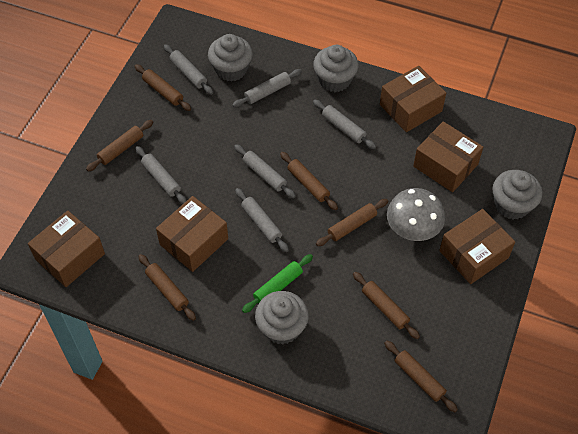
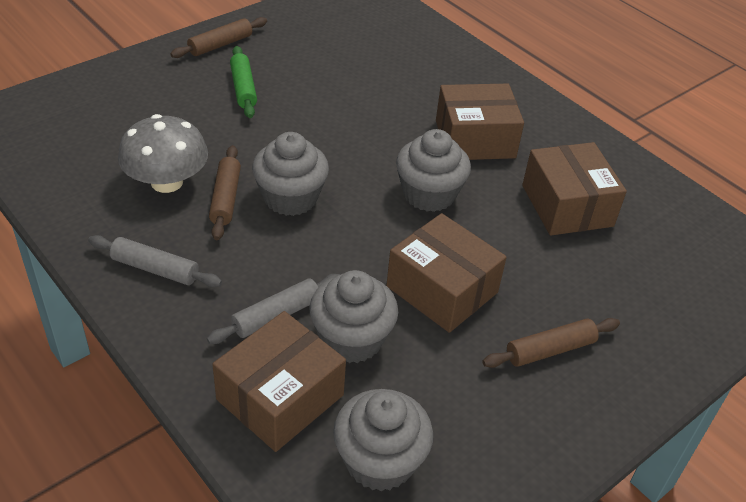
brown box: [28,211,105,287] [156,196,228,272] [380,66,446,132] [413,121,483,192] [439,209,515,284] = 5 -> [212,311,346,452] [386,213,507,333] [436,84,524,160] [522,142,627,236] = 4
brown rolling pin: [86,120,153,171] [135,64,191,111] [138,254,196,321] [280,152,338,210] [316,199,388,246] [353,272,420,339] [384,341,458,412] = 7 -> [170,17,267,58] [209,145,241,240] [482,318,620,368] = 3
grey rolling pin: [135,146,187,204] [164,44,213,95] [232,69,302,107] [234,144,296,198] [235,188,289,252] [313,100,376,149] = 6 -> [88,235,222,287] [207,274,340,344] = 2

